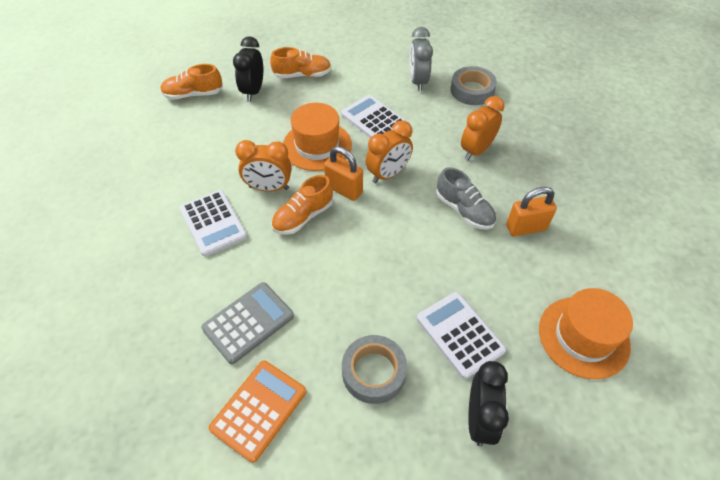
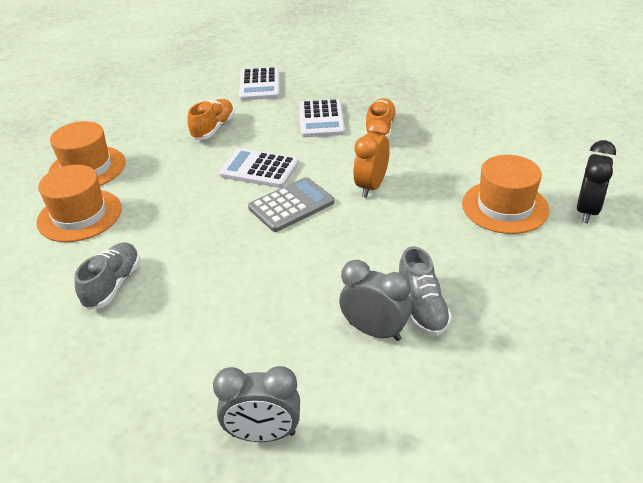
black clock: [233,36,263,102] [468,361,509,446] = 2 -> [577,140,616,224] = 1
grey clock: [410,27,433,91] = 1 -> [213,366,300,442] [339,260,412,341] = 2
grey shoe: [436,167,496,229] = 1 -> [74,243,140,310] [399,247,452,336] = 2
grey tape: [342,335,407,404] [451,66,497,105] = 2 -> none = 0
orange calculator: [209,361,306,463] = 1 -> none = 0
orange clock: [235,140,292,192] [365,120,413,183] [461,96,505,160] = 3 -> [353,120,390,198] = 1
orange hat: [283,103,352,171] [539,288,633,379] = 2 -> [36,165,122,242] [48,121,126,186] [462,155,549,234] = 3
orange padlock: [324,146,363,201] [506,187,557,236] = 2 -> none = 0
orange shoe: [160,64,223,100] [270,47,331,78] [271,175,333,235] = 3 -> [187,99,235,140] [365,98,397,138] = 2

